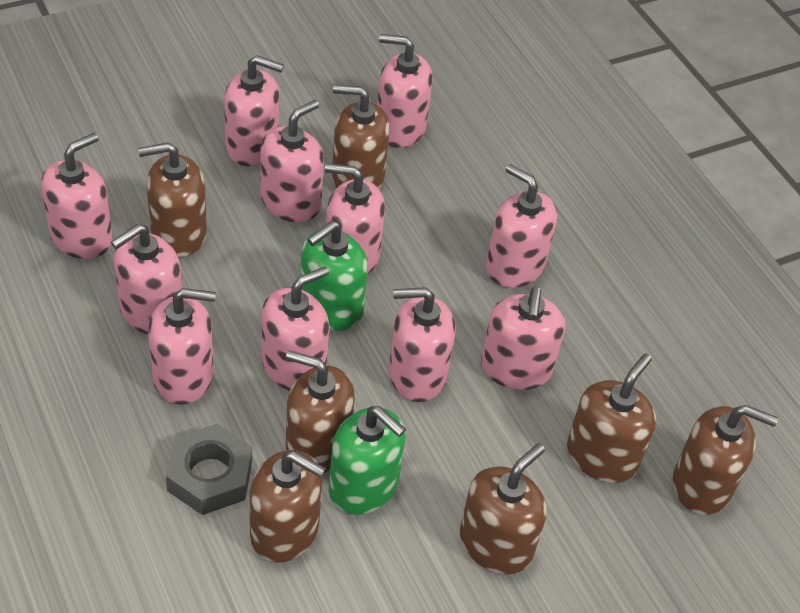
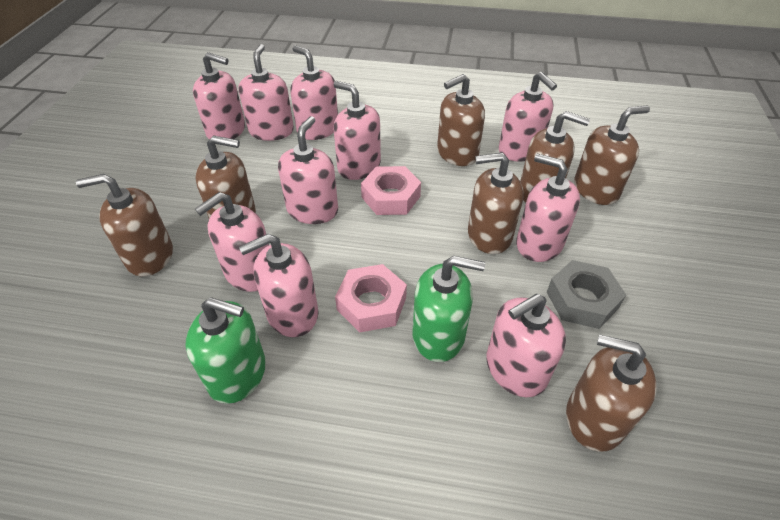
pink nut: none = 0 -> [335,264,407,332] [361,166,421,215] = 2
pink soap dispenser: [41,133,112,259] [111,224,182,334] [148,288,216,405] [224,55,284,166] [260,100,324,223] [261,266,329,391] [325,163,385,275] [377,34,433,148] [389,287,455,402] [481,286,565,390] [486,164,557,288] = 11 -> [193,52,245,140] [195,192,269,292] [238,44,294,141] [239,234,318,337] [278,116,338,224] [290,45,338,140] [334,81,381,180] [486,294,566,397] [499,72,557,162] [516,154,580,262] = 10

